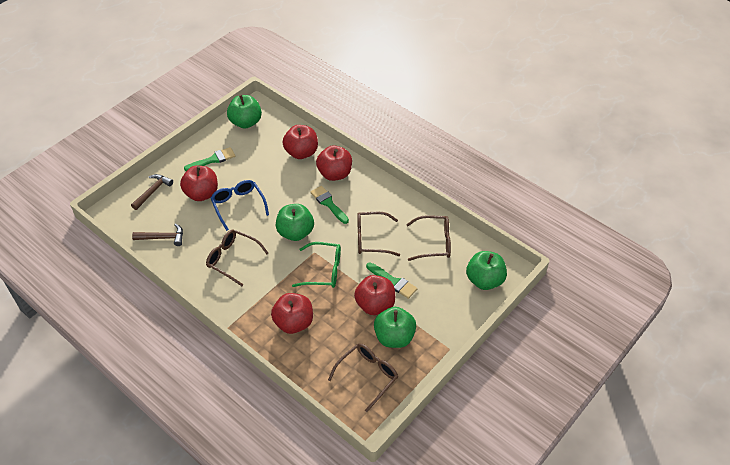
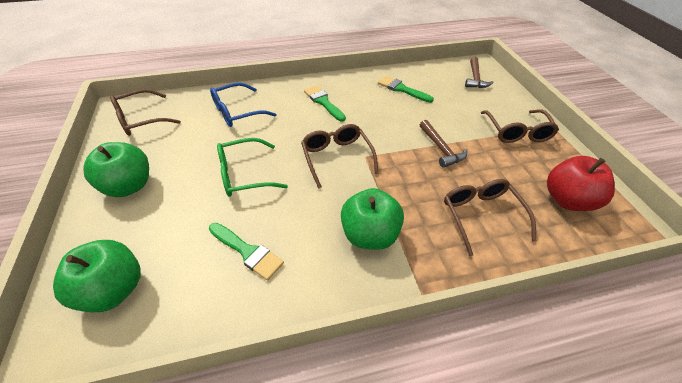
green apple: [227,95,262,129] [276,204,314,241] [374,307,416,348] [466,251,507,290] = 4 -> [53,240,141,312] [83,142,149,197] [341,188,404,250] = 3
red apple: [180,165,218,201] [271,293,313,334] [283,125,318,159] [316,145,352,181] [354,275,395,315] = 5 -> [547,156,615,211] = 1

